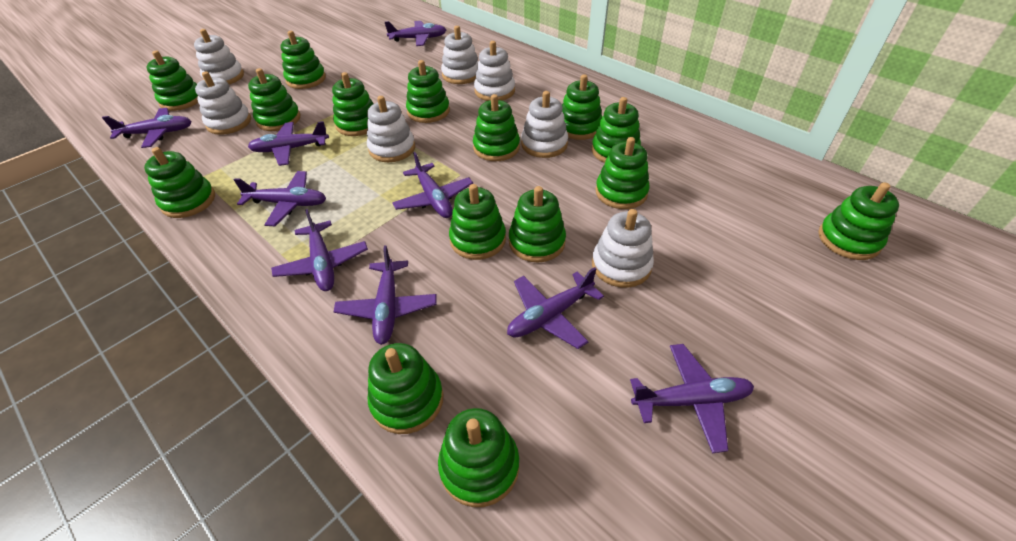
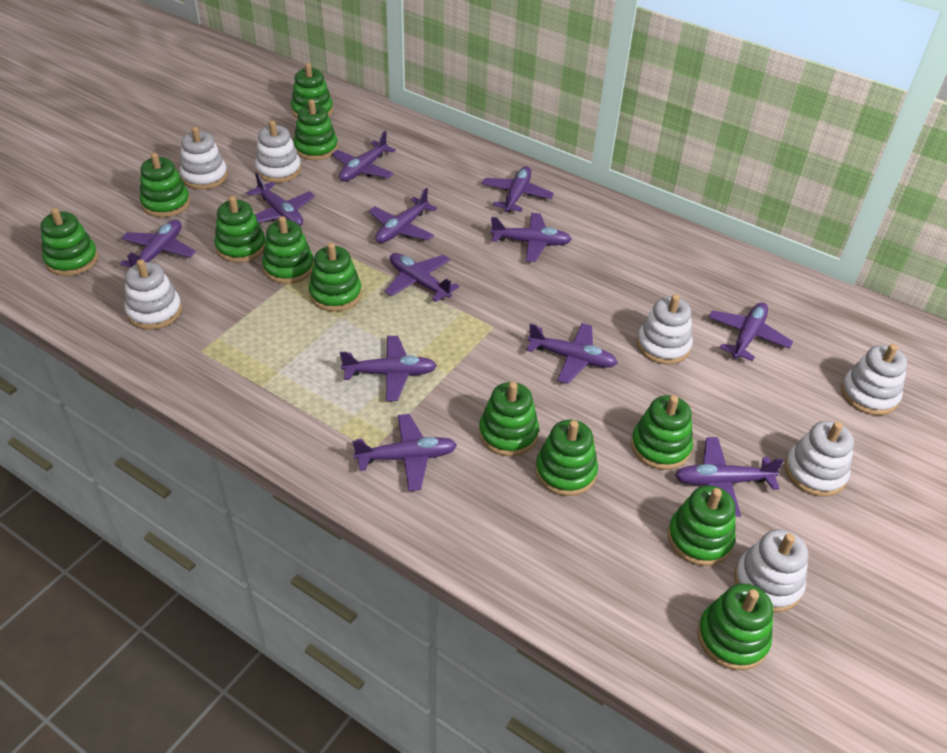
green stacking toy: [144,147,215,218] [146,51,198,111] [248,68,301,131] [280,31,326,89] [332,72,373,136] [368,343,443,434] [406,60,450,123] [438,408,519,507] [449,184,506,260] [473,94,520,161] [509,186,566,262] [562,74,602,140] [592,97,641,163] [596,137,650,209] [818,182,899,260] = 15 -> [41,208,98,276] [140,153,190,217] [214,196,265,263] [262,216,314,284] [291,63,333,119] [293,99,338,160] [309,243,362,312] [479,382,539,456] [535,420,598,496] [631,395,693,470] [668,485,736,566] [698,583,773,670] = 12
purple plane: [102,108,192,148] [234,171,326,226] [248,121,329,166] [271,209,368,291] [334,245,437,345] [385,21,446,46] [392,152,473,218] [507,267,604,349] [630,344,754,453] = 9 -> [120,220,196,268] [247,172,315,226] [332,131,396,182] [340,336,437,401] [353,414,457,491] [369,188,437,243] [384,253,460,302] [482,166,554,212] [490,213,572,262] [526,323,618,384] [675,437,784,517] [709,303,793,361] = 12

